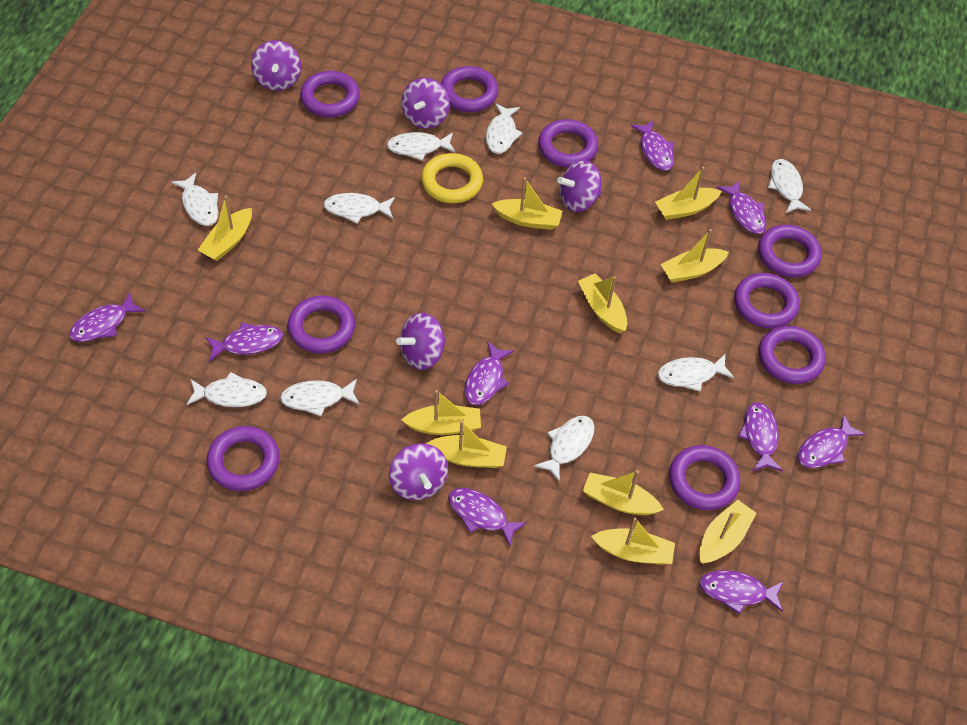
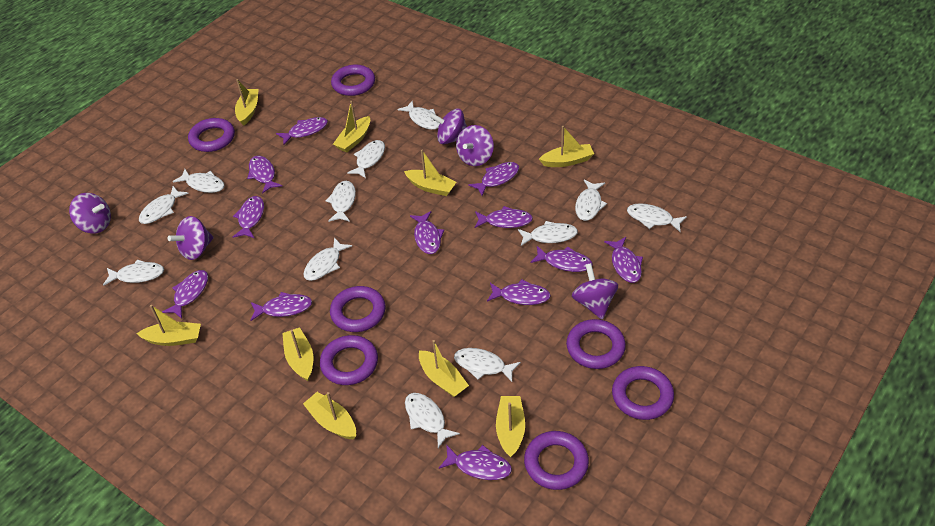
purple fish: [69,293,145,342] [205,322,283,361] [448,488,527,546] [464,341,514,405] [630,120,674,171] [699,570,784,614] [717,180,766,234] [738,402,783,471] [798,414,865,468] = 9 -> [162,270,208,319] [233,196,264,238] [247,155,282,194] [250,292,312,321] [276,117,328,145] [410,211,444,254] [439,445,512,480] [468,162,519,196] [474,206,533,228] [487,279,551,305] [530,246,593,272] [604,237,643,283] = 12
purple ring: [207,426,280,491] [287,296,355,354] [300,71,360,117] [440,66,499,112] [538,119,598,168] [669,445,740,510] [734,273,799,329] [758,224,822,278] [759,326,826,384] = 9 -> [188,118,235,152] [320,335,378,385] [330,286,386,332] [331,65,375,96] [524,431,589,490] [566,319,626,369] [612,366,674,420] = 7
white fish: [171,173,219,226] [187,372,267,407] [280,379,360,416] [323,193,395,224] [386,132,456,160] [486,103,523,154] [534,416,594,482] [658,354,734,392] [768,159,811,213] = 9 -> [103,259,164,286] [139,186,189,224] [173,169,225,193] [303,238,352,281] [325,181,356,222] [347,140,385,178] [397,100,440,130] [405,393,460,448] [454,348,521,382] [518,221,578,246] [575,180,607,221] [627,203,687,233] = 12
yellow boat: [198,195,252,261] [401,390,481,435] [426,421,507,468] [492,178,562,230] [578,274,627,333] [583,470,664,515] [591,518,675,565] [655,167,722,220] [660,229,729,283] [699,500,757,564] = 10 -> [136,305,201,346] [235,79,259,126] [282,327,313,381] [303,392,356,439] [333,101,370,152] [404,149,456,196] [419,340,469,397] [496,396,525,457] [539,126,594,167] = 9
yellow ring: [421,153,483,203] = 1 -> none = 0

